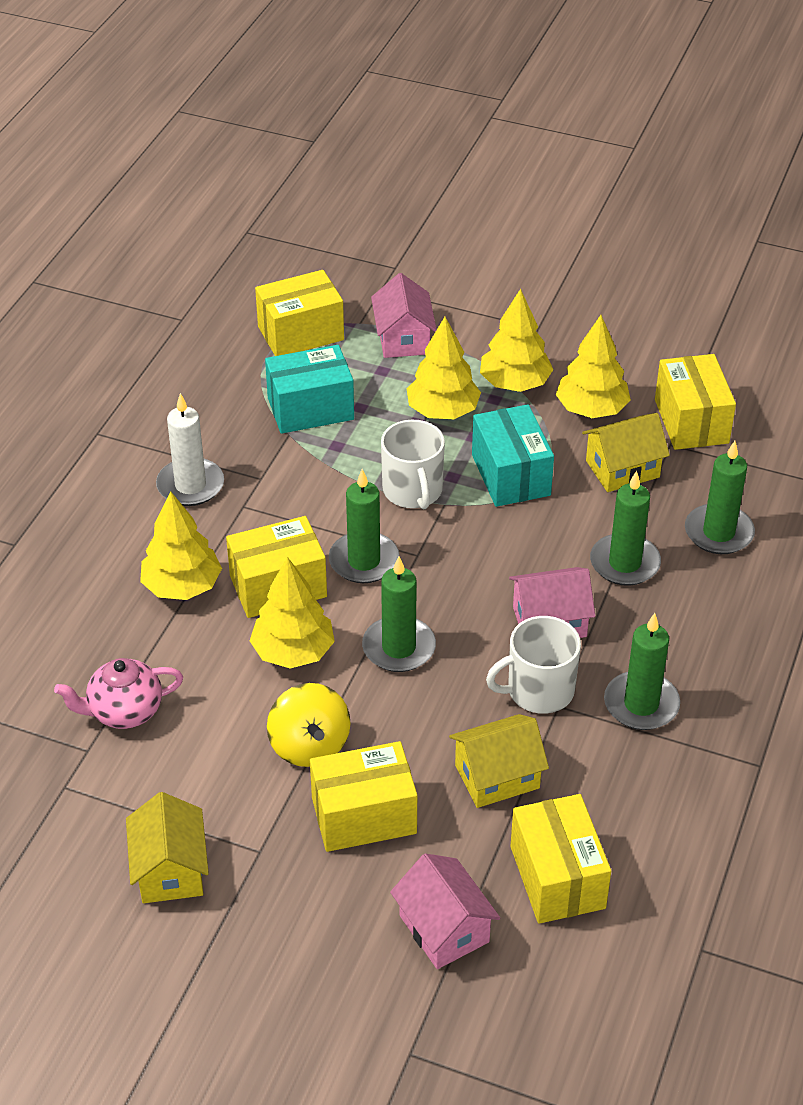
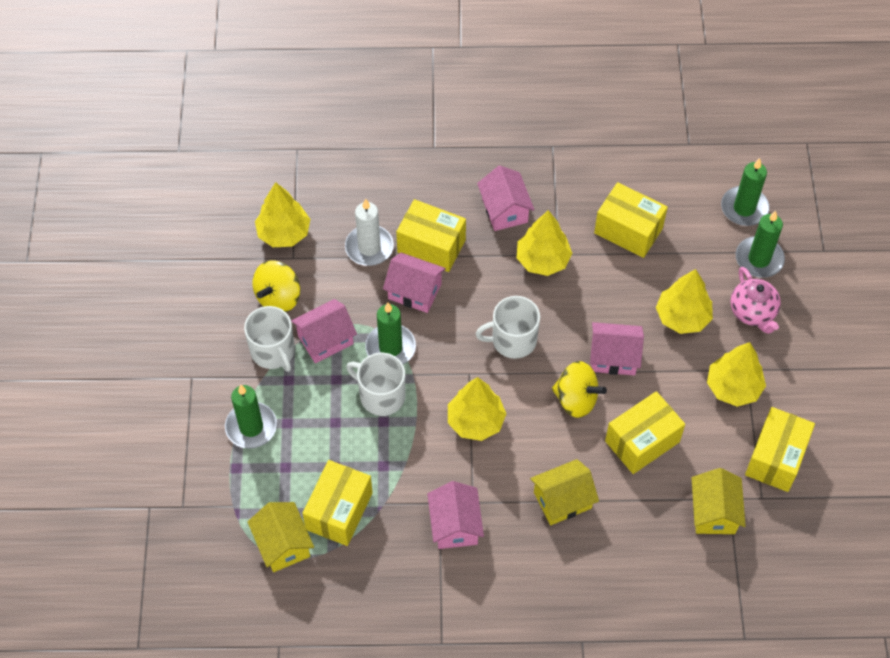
green candle: [329,469,399,583] [362,556,436,672] [590,471,661,586] [604,613,680,730] [685,441,755,554] = 5 -> [225,385,277,449] [365,303,416,364] [721,158,769,226] [736,211,785,278] = 4
pink house: [371,273,437,358] [390,853,500,969] [509,567,595,638] = 3 -> [291,299,357,363] [383,253,446,313] [427,481,484,549] [477,166,534,231] [590,322,644,375] = 5
turquoise box: [265,345,354,434] [472,404,554,507] = 2 -> none = 0
white mug: [381,420,445,509] [486,616,581,714] = 2 -> [244,306,295,372] [346,353,405,416] [476,296,540,359] = 3
yellow spinning top: [267,683,351,767] = 1 -> [253,260,300,312] [552,361,607,418] = 2

